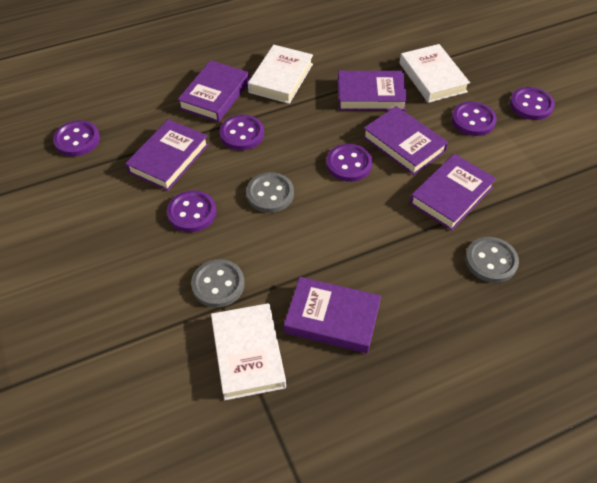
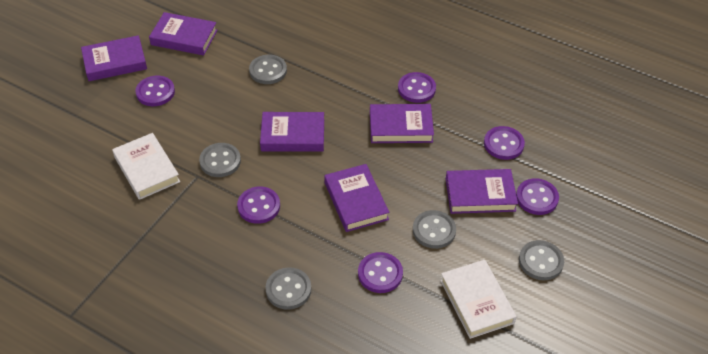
grey button: [191,259,245,308] [246,172,294,213] [465,237,519,283] = 3 -> [199,143,241,177] [249,55,287,84] [265,267,311,310] [413,210,456,249] [519,240,564,281] = 5
white book: [211,303,286,400] [248,45,313,104] [399,44,470,103] = 3 -> [112,133,180,200] [440,260,517,339] = 2

